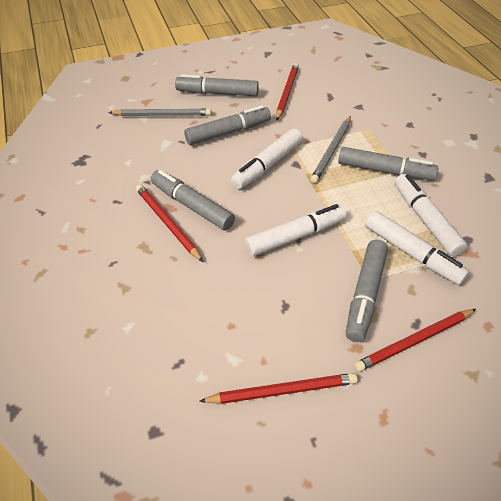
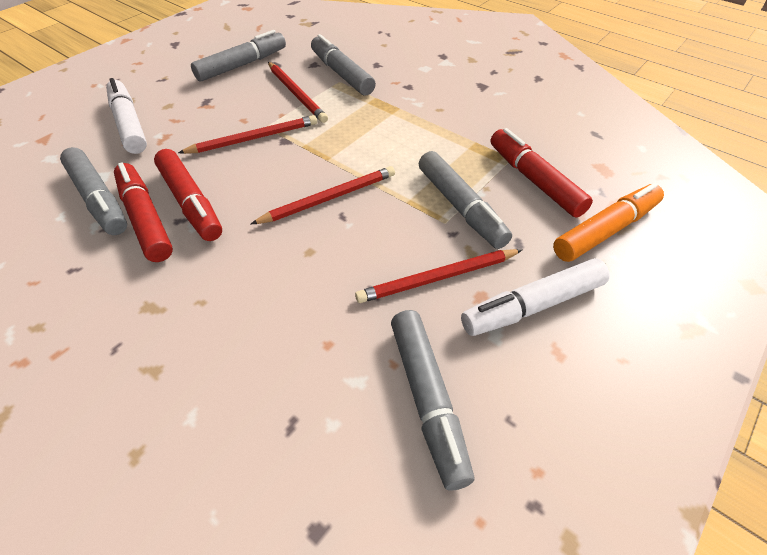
grey pencil: [109,108,212,116] [310,116,351,183] = 2 -> none = 0
orange marker: none = 0 -> [553,183,664,262] = 1
red marker: none = 0 -> [114,162,173,262] [154,149,222,241] [491,128,593,218] = 3
white marker: [231,129,303,189] [245,204,346,256] [365,211,469,285] [394,174,467,257] = 4 -> [106,78,147,154] [461,258,610,336] = 2

